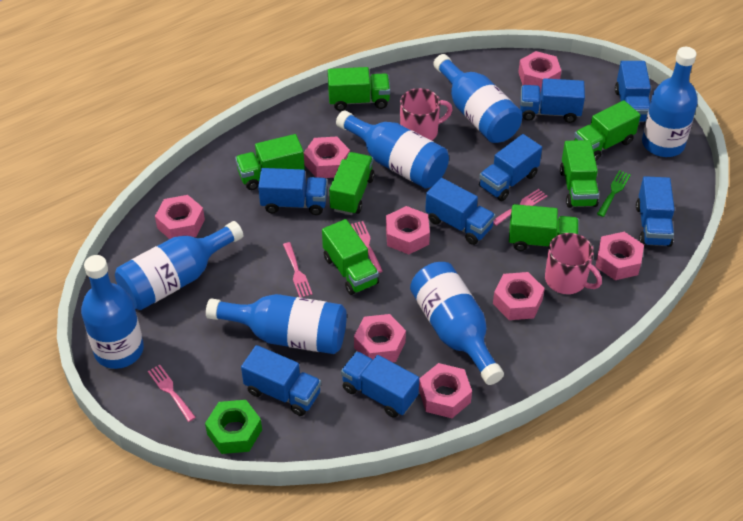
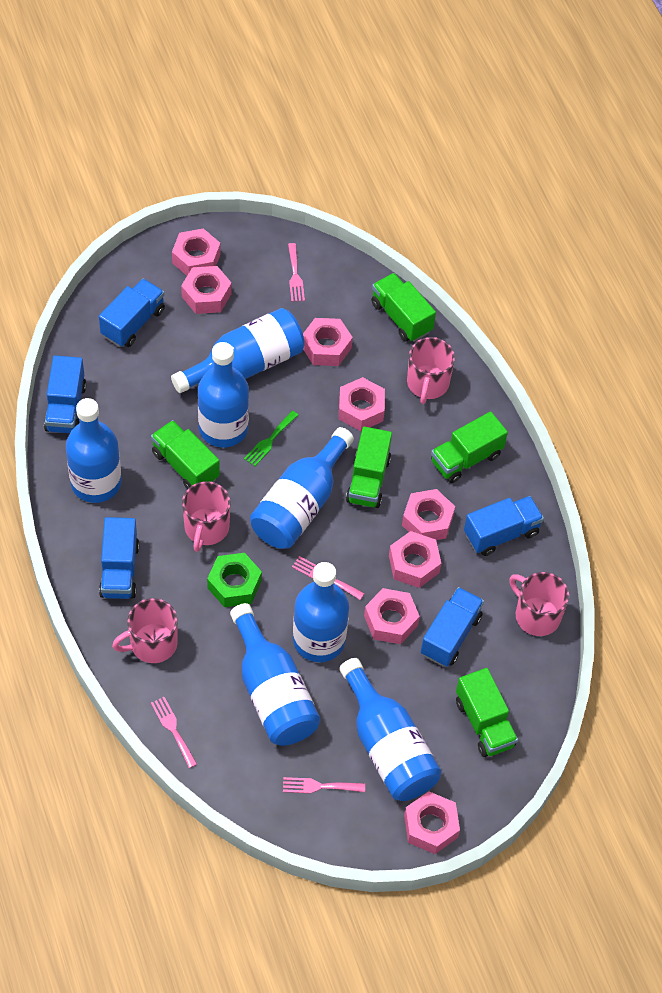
blue truck: [241,345,321,416] [258,168,327,215] [341,351,419,418] [425,178,496,245] [479,134,542,201] [520,78,585,123] [615,61,651,122] [636,176,675,247] = 8 -> [44,356,86,433] [99,279,165,347] [99,517,139,599] [421,587,484,667] [464,496,544,556] = 5
green truck: [235,134,305,190] [322,219,379,295] [328,67,390,111] [329,152,375,215] [509,204,579,251] [560,140,599,208] [574,100,641,161] = 7 -> [151,420,220,489] [346,427,392,508] [371,273,436,342] [431,412,508,483] [456,668,518,757] = 5
pink mug: [400,88,453,141] [545,233,602,294] = 2 -> [112,598,178,663] [182,481,231,552] [407,337,455,404] [509,572,569,636] = 4

